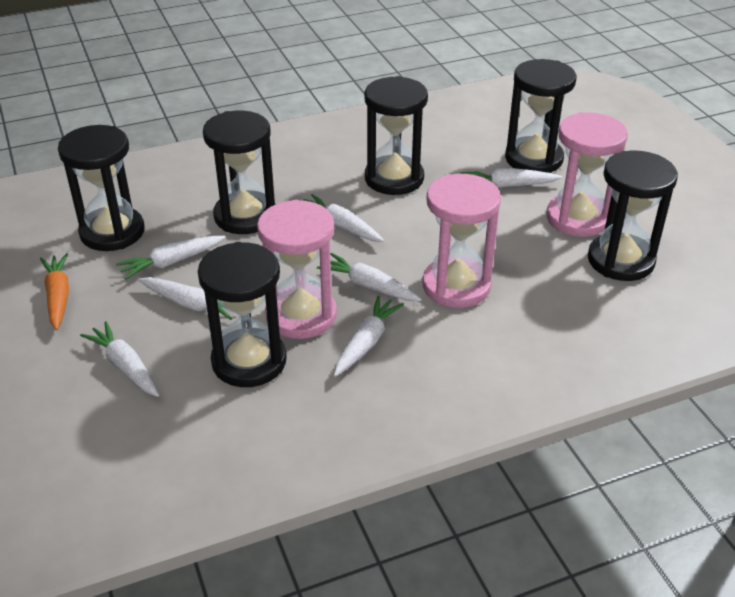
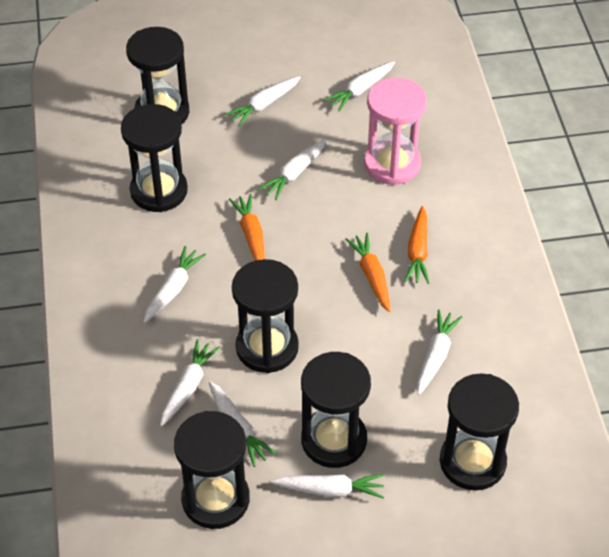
orange carrot: [40,253,69,330] = 1 -> [229,194,265,260] [345,233,391,312] [405,206,429,284] = 3
pink hourglass: [257,200,337,339] [422,174,501,308] [547,112,628,237] = 3 -> [364,78,427,185] = 1
white carrot: [80,321,159,397] [116,236,226,279] [138,277,232,320] [303,194,384,242] [317,253,422,301] [334,296,404,377] [461,168,562,188] = 7 -> [144,246,206,323] [160,339,220,426] [209,382,277,467] [225,76,300,127] [258,139,327,200] [271,474,384,499] [324,61,395,112] [417,310,462,395] = 8

